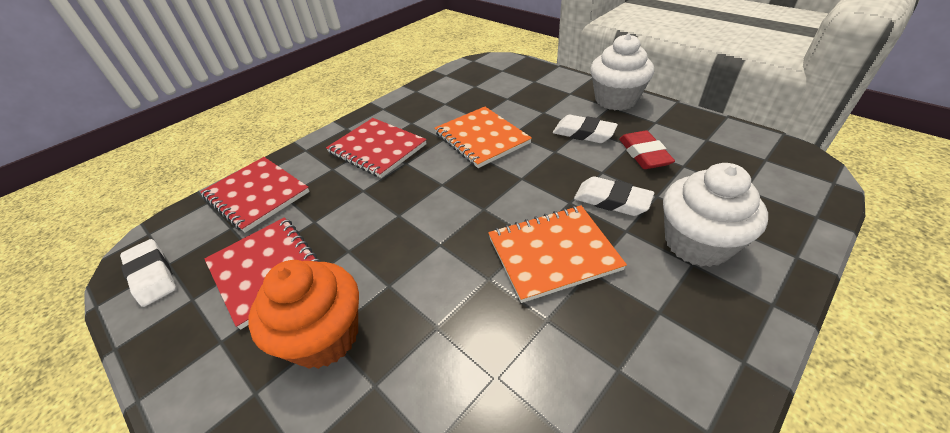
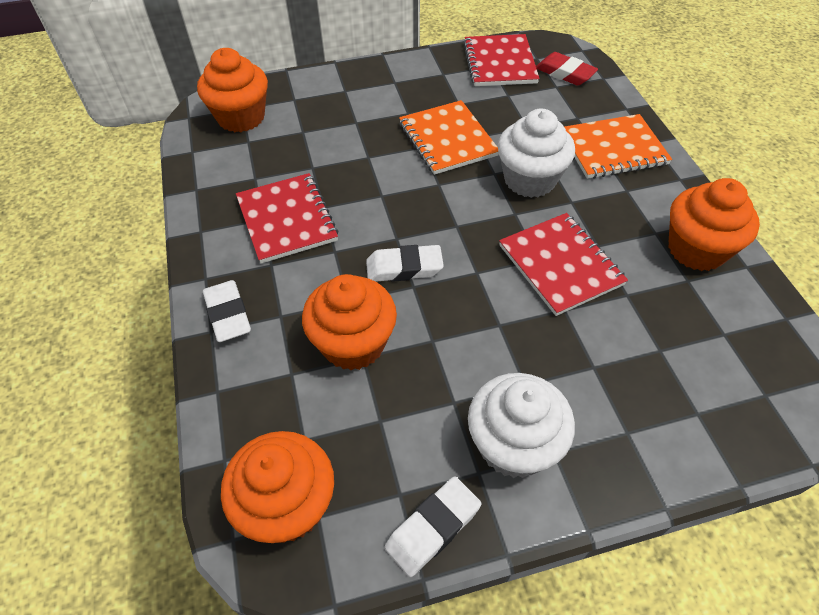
orange cupcake: [248,260,359,369] = 1 -> [197,48,268,132] [221,431,334,543] [302,274,397,370] [668,178,760,271] = 4

